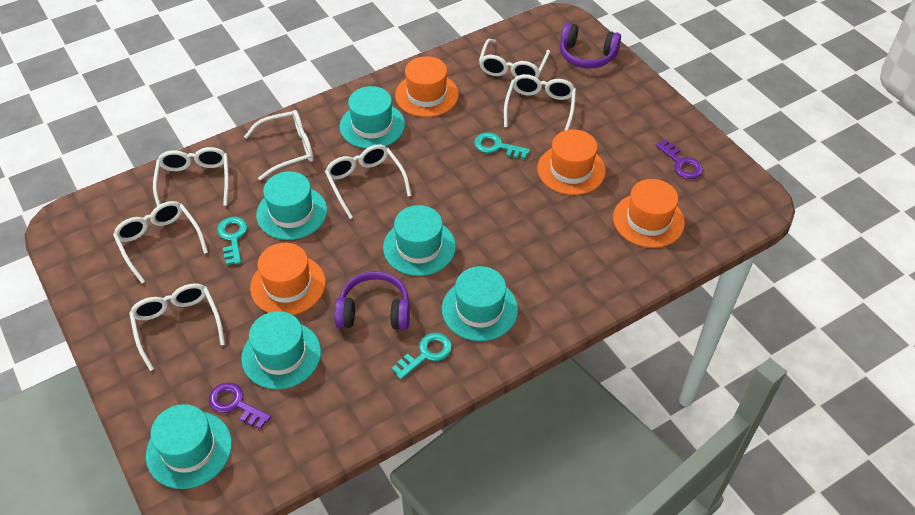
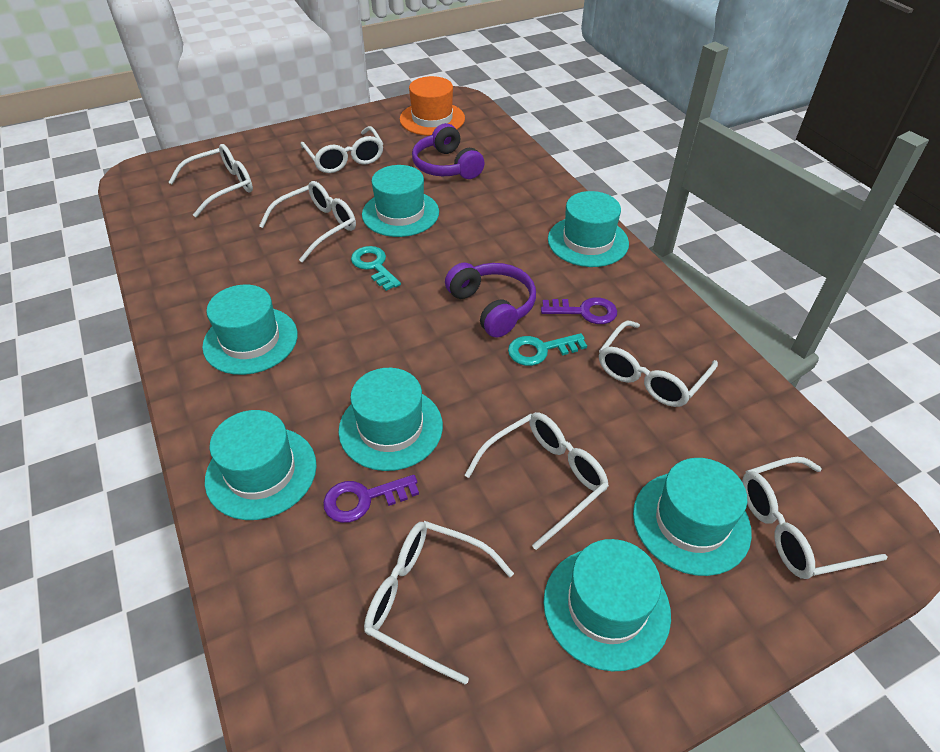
orange hat: [250,243,326,315] [395,56,459,117] [538,129,606,195] [613,179,685,248] = 4 -> [400,76,465,136] = 1
turquoise hat: [146,404,232,489] [241,311,321,389] [256,171,327,240] [340,86,405,149] [383,205,456,276] [442,266,518,341] = 6 -> [202,284,298,375] [205,410,317,520] [338,368,443,471] [362,165,439,237] [543,539,671,671] [548,191,629,267] [633,458,752,576] = 7
turquoise key: [217,217,247,265] [392,333,452,380] [474,132,530,159] = 3 -> [351,246,401,291] [508,333,587,366] = 2

